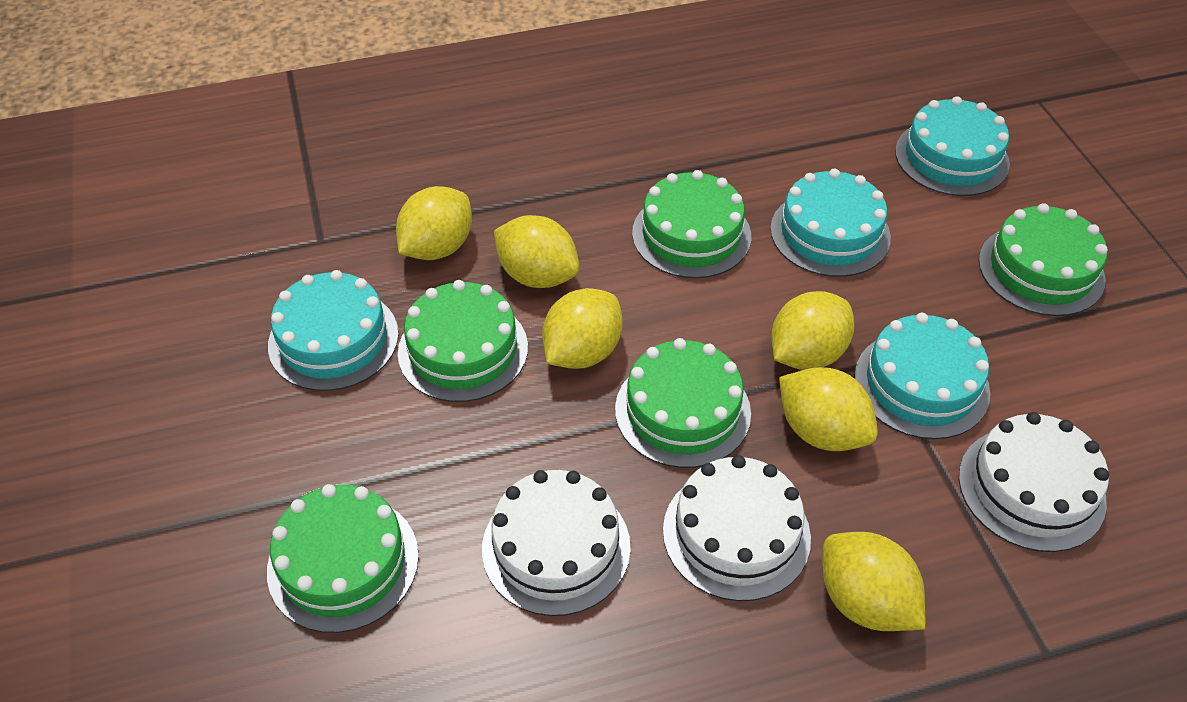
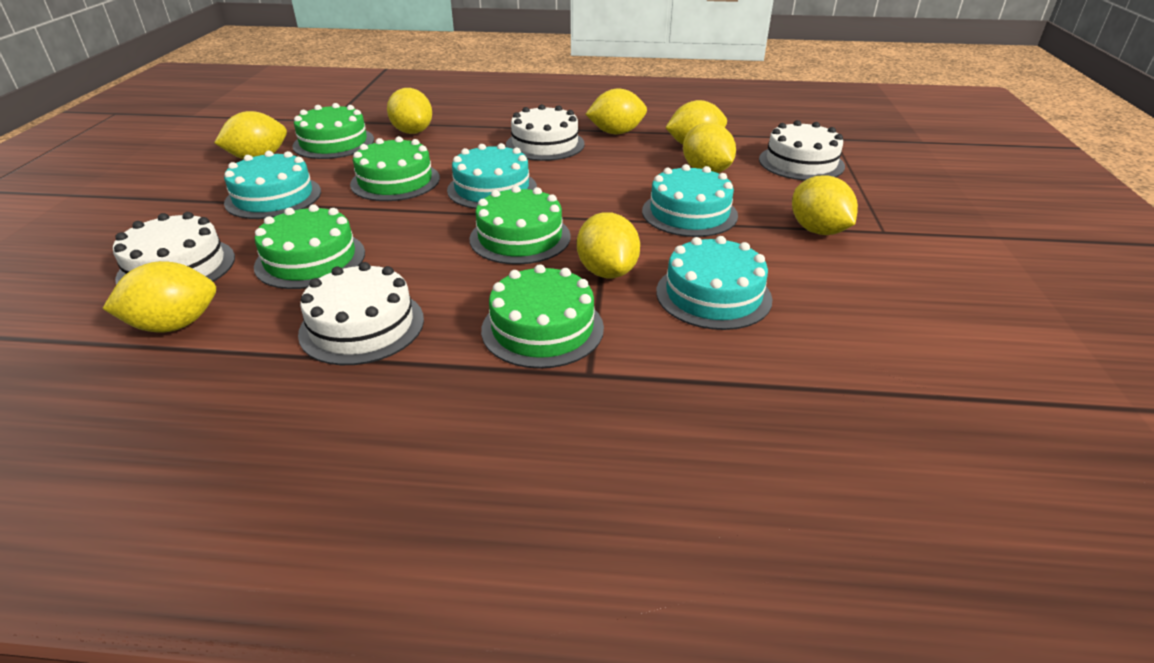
white cake: [482,470,631,616] [663,455,811,601] [959,412,1109,552] = 3 -> [113,212,235,285] [298,262,424,365] [506,104,585,161] [759,120,845,181] = 4
yellow lemon: [396,186,472,260] [494,215,579,288] [542,288,623,369] [771,291,854,370] [779,367,878,451] [822,532,925,631] = 6 -> [102,261,216,332] [214,111,287,159] [387,88,432,134] [577,212,640,278] [586,89,647,134] [665,100,727,145] [683,123,736,173] [792,175,858,235] = 8

